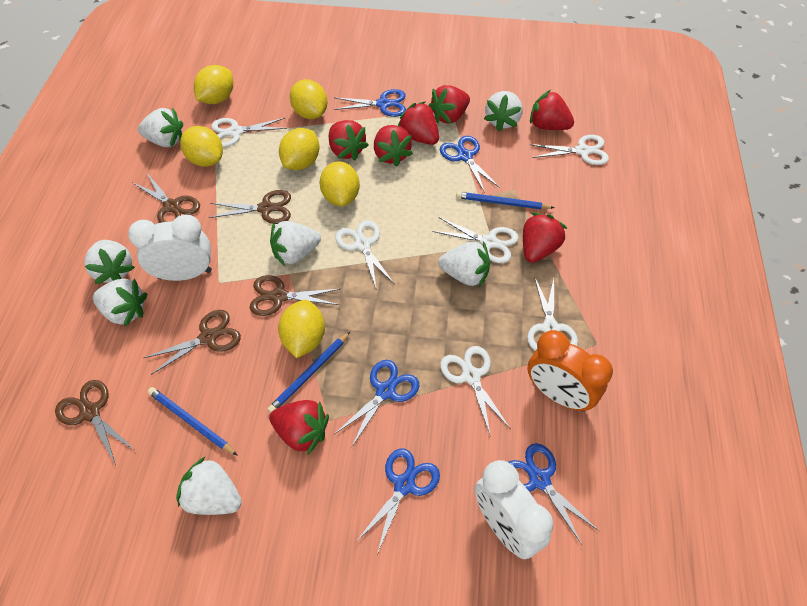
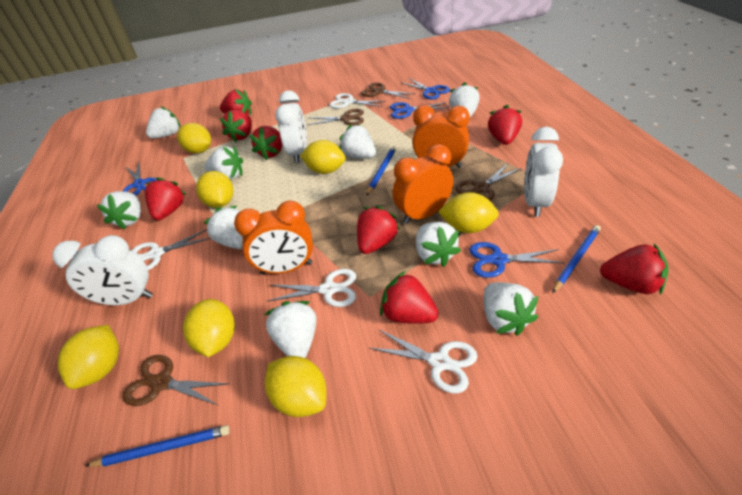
blue scissors: [334,89,406,117] [335,360,419,447] [356,448,440,554] [439,136,500,193] [508,443,599,546] = 5 -> [123,162,157,196] [390,102,449,119] [400,78,450,100] [469,242,564,278] = 4
brown scissors: [55,380,136,465] [132,172,200,223] [144,310,241,375] [209,190,291,224] [250,275,340,316] = 5 -> [122,355,230,406] [308,109,364,126] [361,83,415,99] [455,163,521,201] = 4
orange clock: [527,330,613,411] = 1 -> [234,201,313,274] [393,144,454,224] [412,105,470,168] = 3
red strawberry: [269,400,329,455] [329,120,368,160] [374,125,413,167] [398,101,439,145] [428,85,470,124] [523,213,567,263] [530,90,574,130] = 7 -> [145,177,186,220] [220,89,252,115] [220,110,252,142] [249,126,283,160] [357,206,400,254] [380,271,439,324] [488,105,522,145] [600,244,669,295] = 8
white clock: [128,214,212,281] [475,460,553,559] = 2 -> [52,235,153,305] [275,91,307,163] [524,127,563,217] = 3
white scissors: [211,117,288,147] [335,220,394,290] [432,217,519,263] [440,346,510,437] [527,276,578,351] [530,135,609,165] = 6 -> [131,229,211,270] [268,269,356,307] [329,93,386,109] [369,329,477,394] = 4
white strawberry: [84,240,135,284] [93,279,147,327] [138,107,183,147] [176,456,242,515] [270,221,321,266] [438,241,490,287] [484,91,523,131] = 7 -> [97,191,141,230] [146,106,181,138] [204,205,243,249] [205,146,243,180] [264,301,316,358] [339,124,376,159] [416,222,461,267] [449,82,480,117] [484,282,538,336] = 9
yellow lemon: [180,126,223,167] [194,65,233,104] [278,300,325,358] [279,128,320,170] [290,79,327,119] [320,161,360,206] = 6 -> [58,325,119,389] [177,123,211,154] [183,299,235,357] [196,171,233,208] [265,356,326,417] [300,140,346,174] [438,192,499,233] = 7

